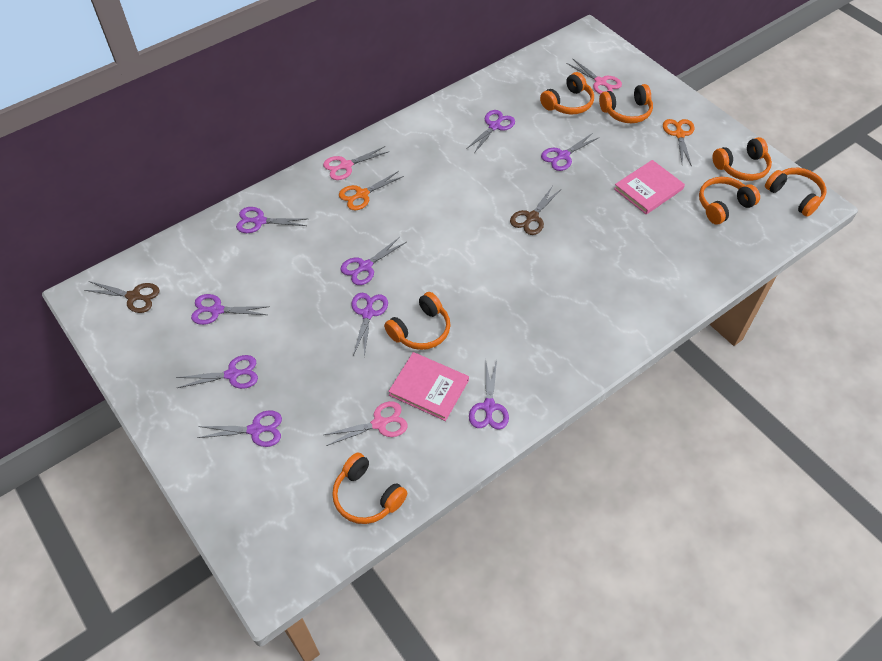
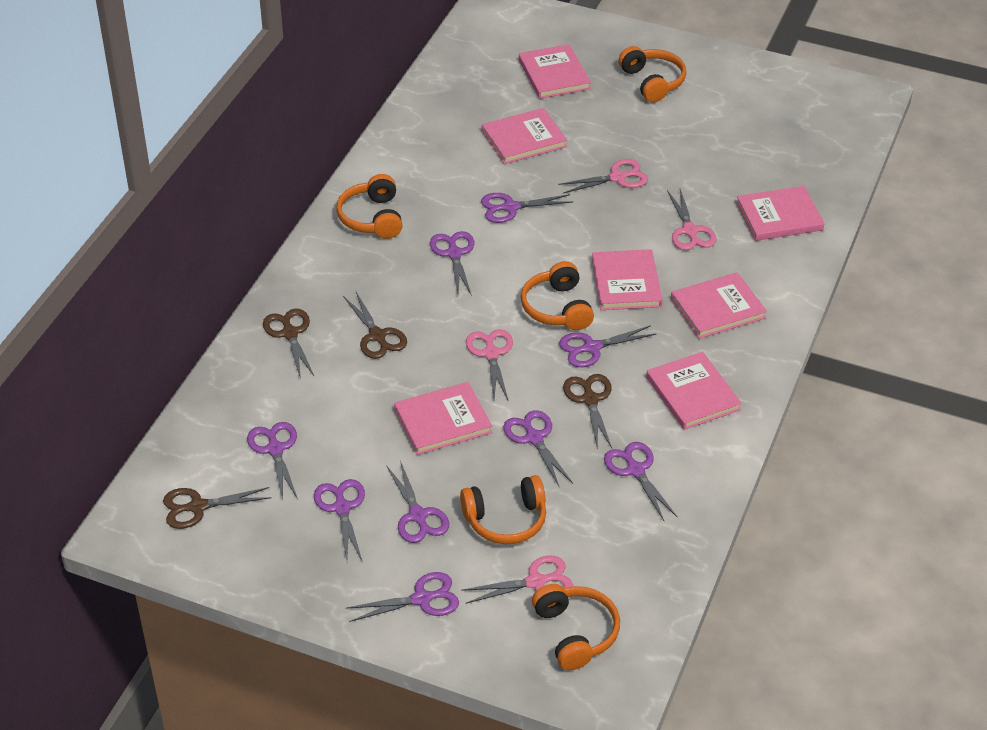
brown scissors: [84,281,159,313] [510,187,560,235] = 2 -> [163,487,271,529] [263,309,314,379] [343,290,407,359] [563,374,612,449] = 4
orange headphones: [332,453,407,524] [384,292,451,350] [540,72,594,114] [599,84,653,123] [699,177,760,225] [712,137,772,181] [765,168,826,217] = 7 -> [336,174,403,239] [460,475,546,544] [521,261,594,330] [532,584,620,670] [619,46,686,102] = 5
orange scissors: [339,171,404,210] [663,119,694,166] = 2 -> none = 0
pink book: [388,352,469,421] [614,160,685,214] = 2 -> [394,382,492,455] [482,108,567,164] [519,44,591,99] [592,249,663,310] [646,352,742,430] [671,272,767,339] [736,186,825,241] = 7
pink scissors: [323,146,388,180] [324,401,408,446] [566,58,622,94] = 3 -> [461,555,573,604] [466,329,513,400] [558,159,648,193] [667,189,717,250] = 4

